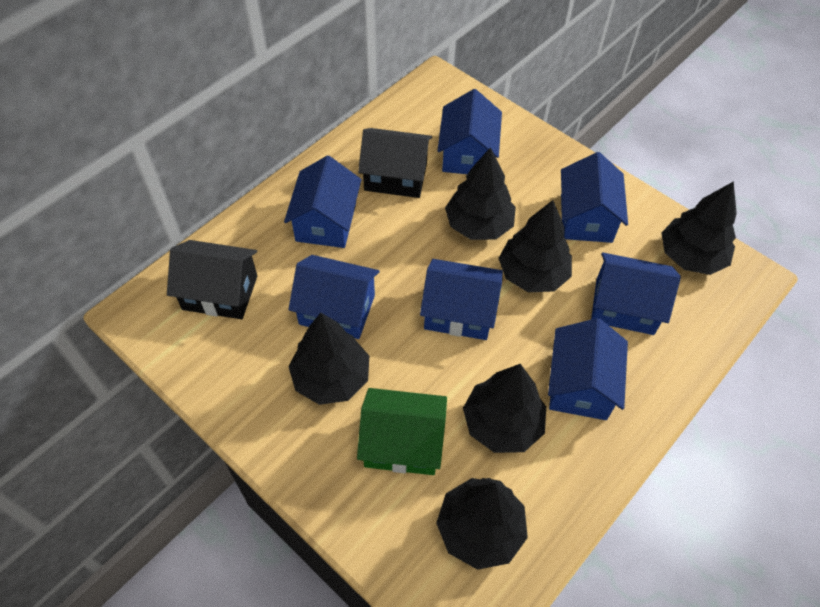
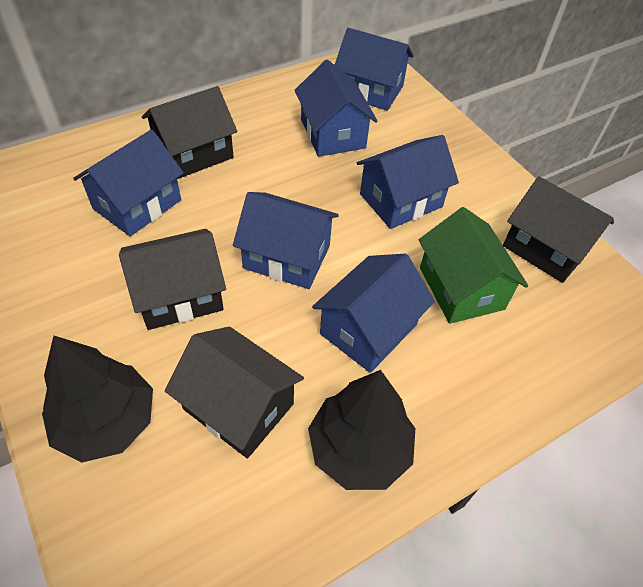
black house: [167,240,257,319] [358,128,432,198] = 2 -> [119,229,226,330] [142,86,237,179] [165,326,304,458] [503,176,614,283] = 4
black tree: [288,313,369,405] [436,478,528,570] [445,147,516,240] [463,364,546,453] [498,200,572,292] [661,181,737,275] = 6 -> [42,336,153,463] [308,370,415,490] = 2
blue house: [284,155,361,248] [288,255,380,339] [420,259,503,340] [437,89,502,174] [548,318,628,420] [561,152,628,243] [591,252,681,335] = 7 -> [73,130,184,236] [233,192,339,289] [295,60,378,157] [312,254,435,373] [335,28,413,111] [357,135,459,229] = 6

